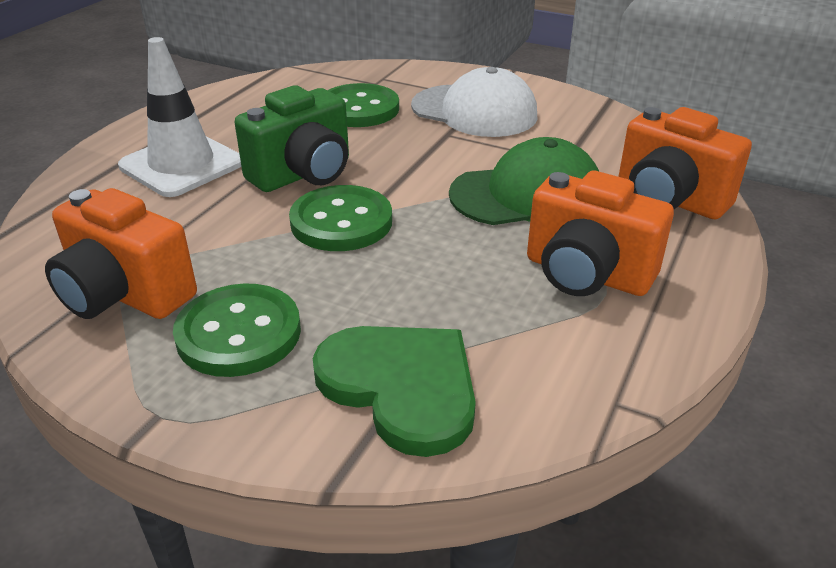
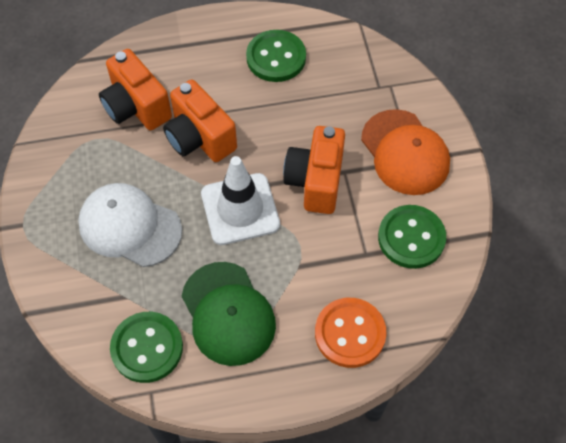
green camera: [235,85,349,192] = 1 -> none = 0
green heart: [313,326,476,457] = 1 -> none = 0
orange button: none = 0 -> [315,298,387,368] = 1
orange cap: none = 0 -> [361,109,450,195] = 1

